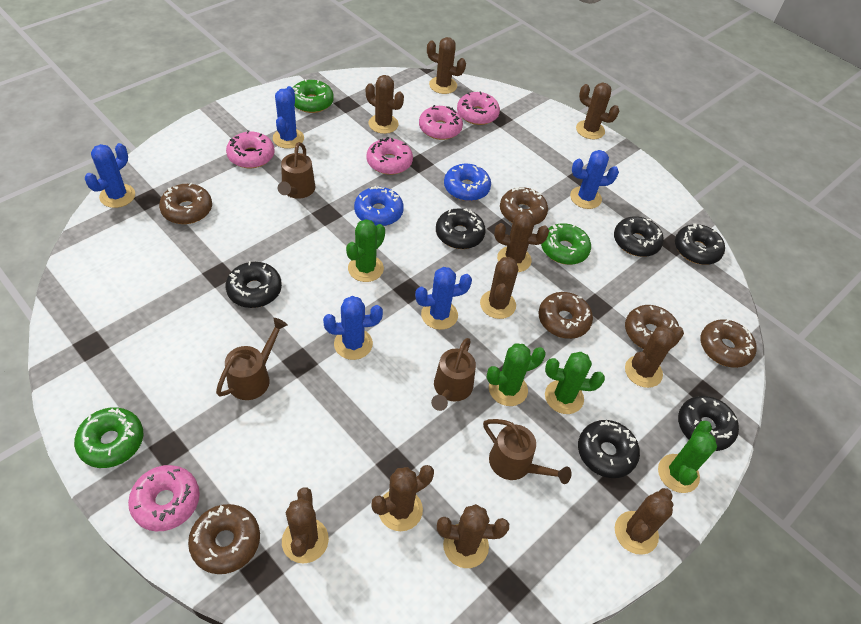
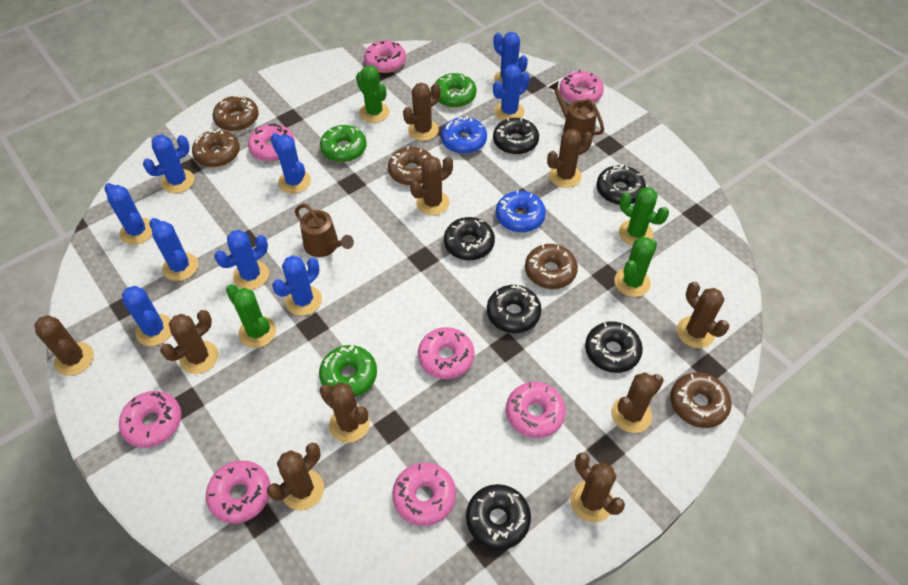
blue cactus: [85,143,135,208] [273,86,304,149] [323,296,383,360] [415,267,472,330] [570,150,619,209] = 5 -> [104,183,152,244] [122,286,171,346] [143,134,194,193] [149,218,198,281] [214,230,269,290] [270,133,311,194] [272,255,322,316] [493,32,528,83] [493,64,530,121] = 9
brown donut: [159,183,212,224] [188,504,260,574] [500,187,548,225] [538,292,593,339] [625,305,679,349] [700,319,757,368] = 6 -> [192,129,240,167] [213,95,259,131] [388,146,432,185] [525,244,578,289] [670,372,731,428] = 5
brown watering can: [216,318,288,400] [278,142,315,199] [431,338,476,411] [483,419,572,484] = 4 -> [295,204,354,257] [548,81,604,141] = 2
pink donut: [128,465,200,531] [226,130,274,168] [367,137,413,175] [419,105,463,140] [457,92,500,125] = 5 -> [119,391,181,448] [206,461,271,524] [248,123,295,161] [364,40,406,73] [392,463,456,526] [418,327,475,379] [506,382,566,438] [560,70,604,103] = 8

